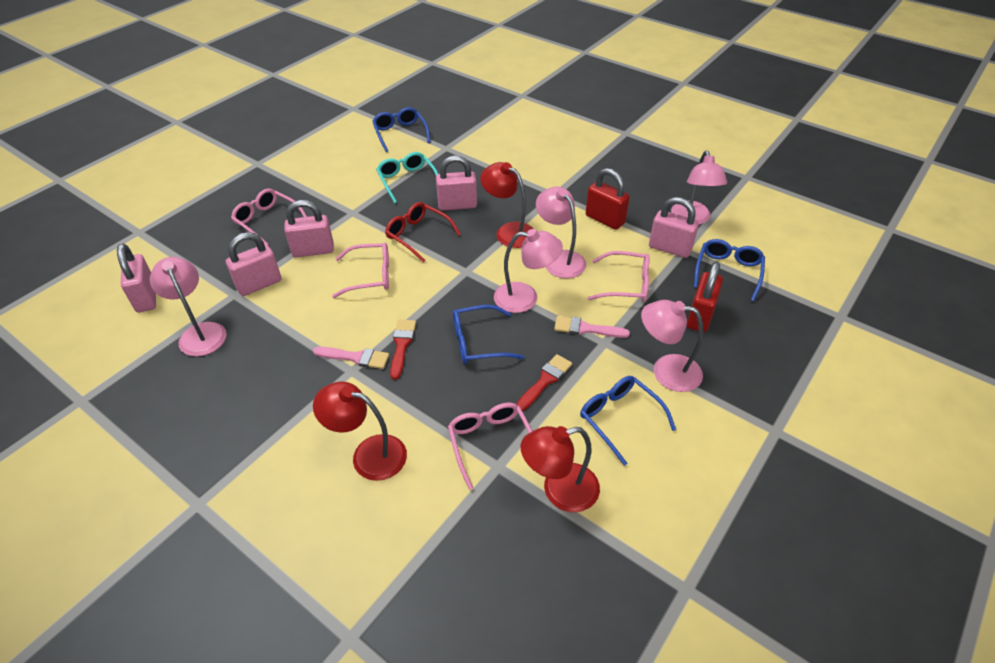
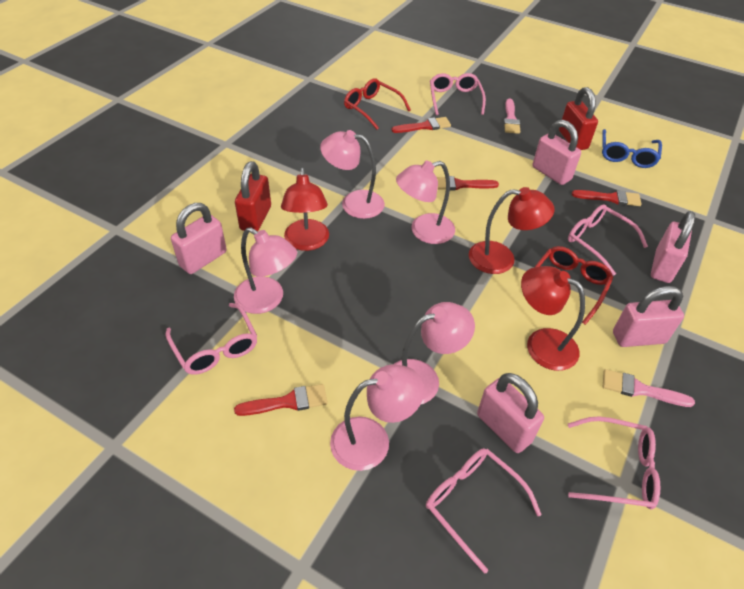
blue glasses: [372,107,430,152] [453,305,524,364] [580,376,676,466] [694,239,765,301] = 4 -> [602,129,662,168] = 1
pink glasses: [231,189,307,245] [332,243,389,298] [448,403,532,490] [588,251,649,302] = 4 -> [166,303,257,375] [426,448,542,574] [430,73,486,115] [568,204,648,276] [568,416,660,509] = 5
red brush: [390,320,416,380] [516,354,572,411] = 2 -> [234,384,328,416] [391,117,451,133] [437,176,499,190] [572,190,642,206] = 4
red glasses: [385,202,461,262] = 1 -> [344,78,411,130] [535,246,613,325] = 2
turquoise glasses: [376,152,438,203] = 1 -> none = 0

